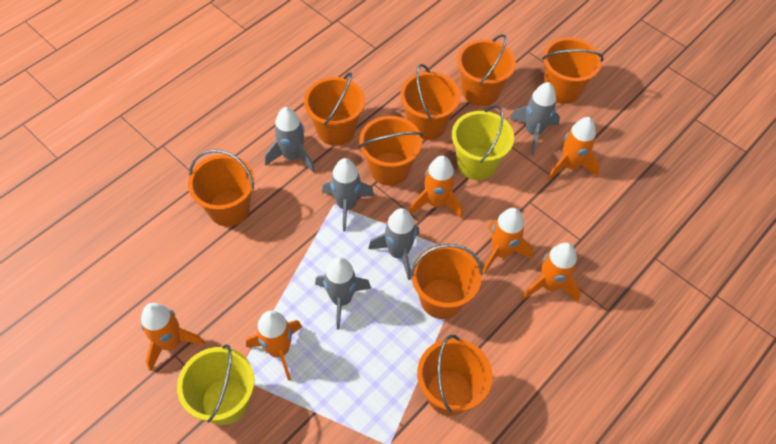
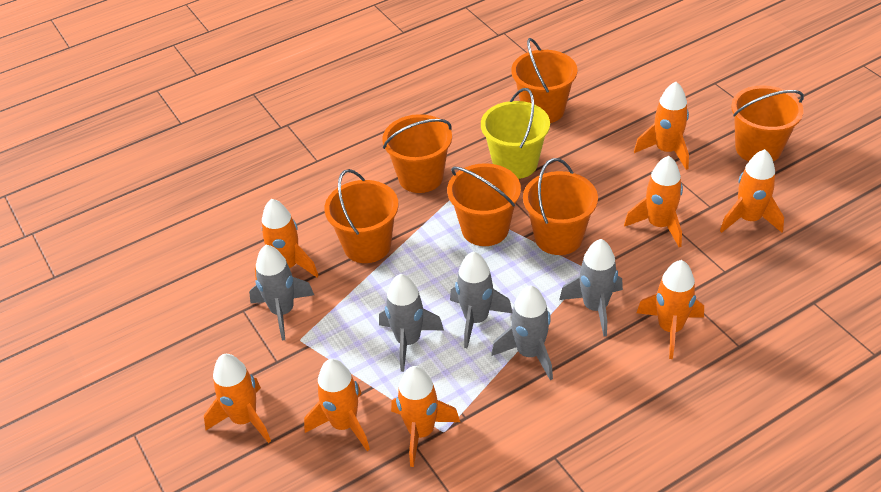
orange bucket: [188,149,254,226] [304,72,365,145] [359,116,423,186] [400,64,461,140] [410,244,482,319] [417,335,492,416] [457,34,516,106] [542,37,604,104] = 8 -> [324,169,399,263] [382,114,452,193] [447,163,521,246] [511,38,577,123] [523,158,598,255] [731,86,804,161] = 6
orange rocket: [141,303,205,371] [246,310,302,381] [409,156,462,218] [482,208,533,274] [522,242,581,302] [548,117,600,180] = 6 -> [204,354,271,443] [255,199,319,280] [304,359,370,451] [391,366,460,467] [624,156,683,247] [634,82,689,170] [637,260,704,359] [720,149,784,233] = 8
yellow bucket: [177,344,254,425] [452,105,514,180] = 2 -> [481,88,550,179] = 1

